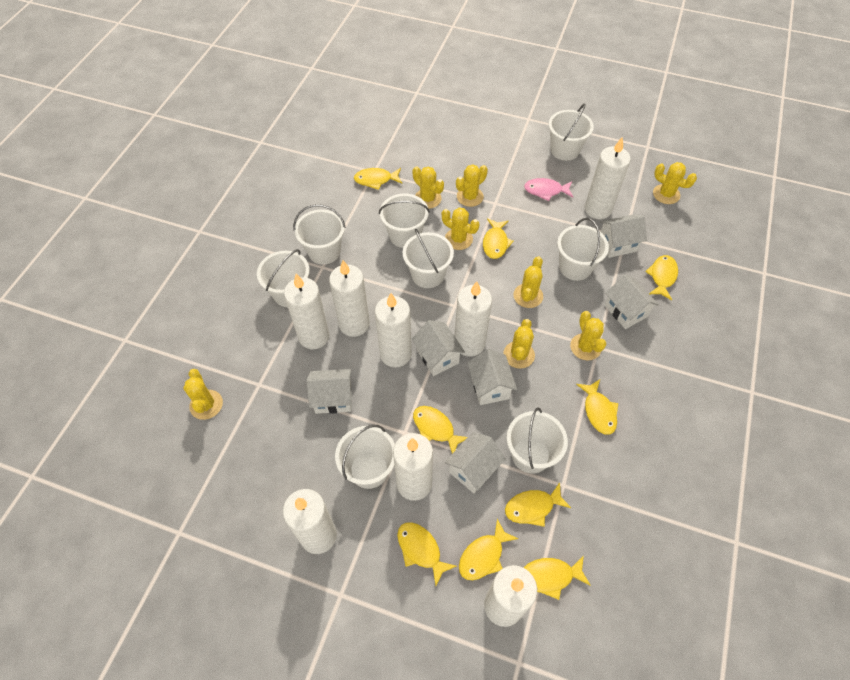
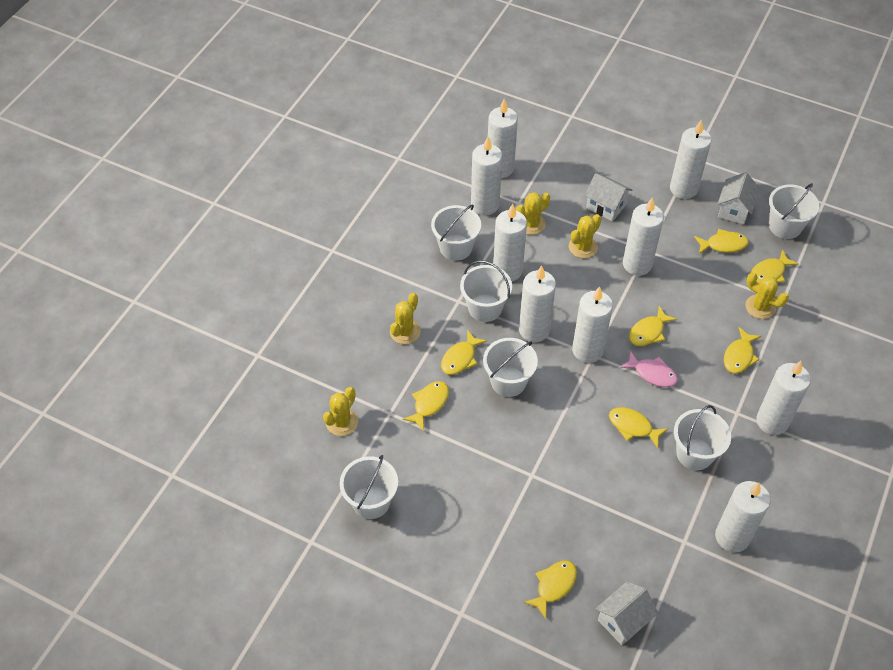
white bucket: [257,249,310,307] [293,204,346,265] [335,425,395,489] [379,193,430,248] [403,229,454,288] [507,407,568,474] [548,104,594,161] [557,218,609,281] = 8 -> [340,455,398,519] [431,204,481,261] [460,260,512,322] [483,338,538,397] [674,405,731,470] [769,183,819,239] = 6
white candle: [283,489,337,554] [284,273,329,349] [329,260,370,337] [375,293,412,368] [393,433,433,501] [454,281,492,357] [484,565,537,627] [584,136,631,219] = 8 -> [471,137,502,215] [488,99,518,178] [493,204,527,281] [519,265,556,343] [572,286,613,363] [623,197,664,276] [670,119,712,199] [715,481,770,552] [756,361,811,435] = 9
white house: [307,369,352,414] [412,320,465,376] [445,432,506,493] [467,349,517,405] [600,215,647,258] [605,275,659,329] = 6 -> [585,173,632,221] [596,581,658,645] [718,172,760,224] = 3
yellow cactus: [183,369,223,420] [412,167,444,209] [442,208,479,250] [456,164,488,207] [503,319,535,369] [513,256,543,308] [570,311,606,361] [653,162,697,204] = 8 -> [323,387,358,436] [390,293,421,344] [516,192,550,235] [569,214,601,258] [745,272,789,319] = 5
yellow fish: [354,168,402,190] [397,522,457,586] [413,406,468,454] [459,519,518,580] [483,218,514,259] [505,482,571,527] [524,555,591,600] [576,379,618,435] [645,255,678,300] = 9 -> [403,381,449,431] [441,330,487,375] [523,561,577,619] [609,407,668,448] [629,306,677,346] [694,229,749,254] [724,327,761,373] [751,250,799,284] = 8

